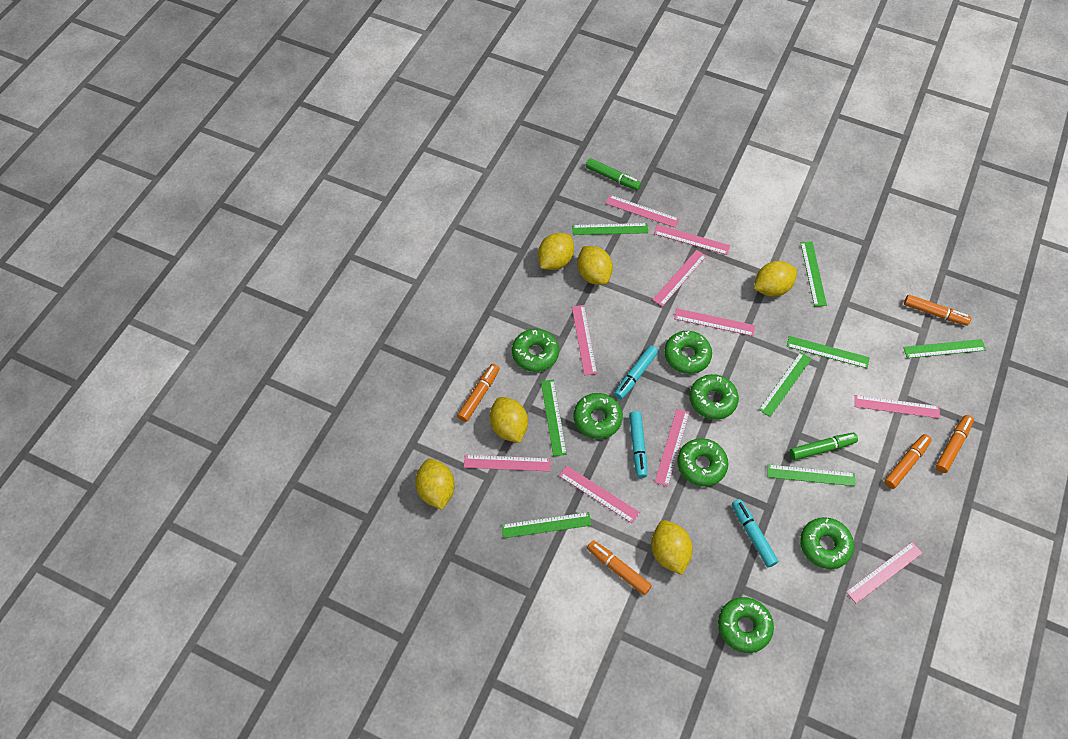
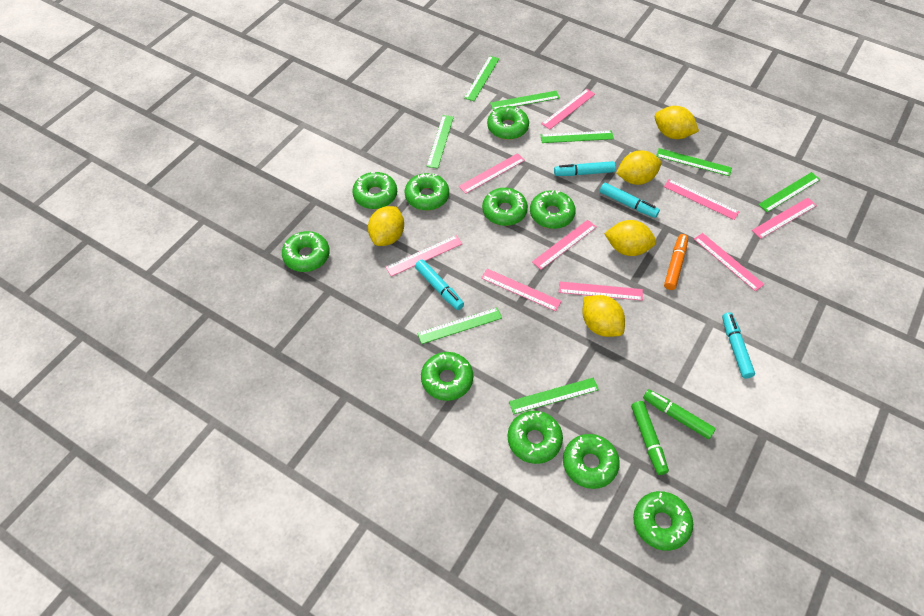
green donut: [512,329,559,372] [574,393,623,439] [664,331,712,374] [677,438,728,486] [689,374,739,420] [718,597,774,653] [800,517,854,569] = 7 -> [282,231,330,272] [352,172,397,209] [405,173,449,210] [421,352,473,401] [482,188,528,226] [487,106,529,140] [508,411,563,464] [530,190,576,229] [563,434,620,489] [633,491,693,551] = 10
orange marker: [457,364,500,422] [587,540,652,595] [884,434,932,489] [904,295,971,326] [935,415,974,473] = 5 -> [664,234,688,290] = 1
pink ruler: [464,455,551,471] [559,466,640,523] [572,305,597,375] [606,195,679,228] [652,250,707,307] [654,225,730,255] [655,409,690,487] [674,308,755,336] [846,542,922,604] [855,395,940,418] = 10 -> [385,235,462,277] [458,153,525,194] [481,269,561,311] [532,220,597,270] [541,89,595,130] [559,281,643,301] [664,179,739,220] [694,233,764,291] [752,198,817,239] = 9
turquoise marker: [614,345,658,400] [629,411,647,478] [732,499,778,567] = 3 -> [415,260,464,310] [554,161,616,176] [600,183,660,218] [722,312,755,378] = 4
yellow lemon: [415,459,455,510] [490,397,528,443] [538,233,574,270] [577,246,613,285] [651,520,693,575] [754,261,797,297] = 6 -> [368,206,404,246] [582,295,625,337] [604,220,656,256] [616,150,661,185] [655,106,699,139] = 5

